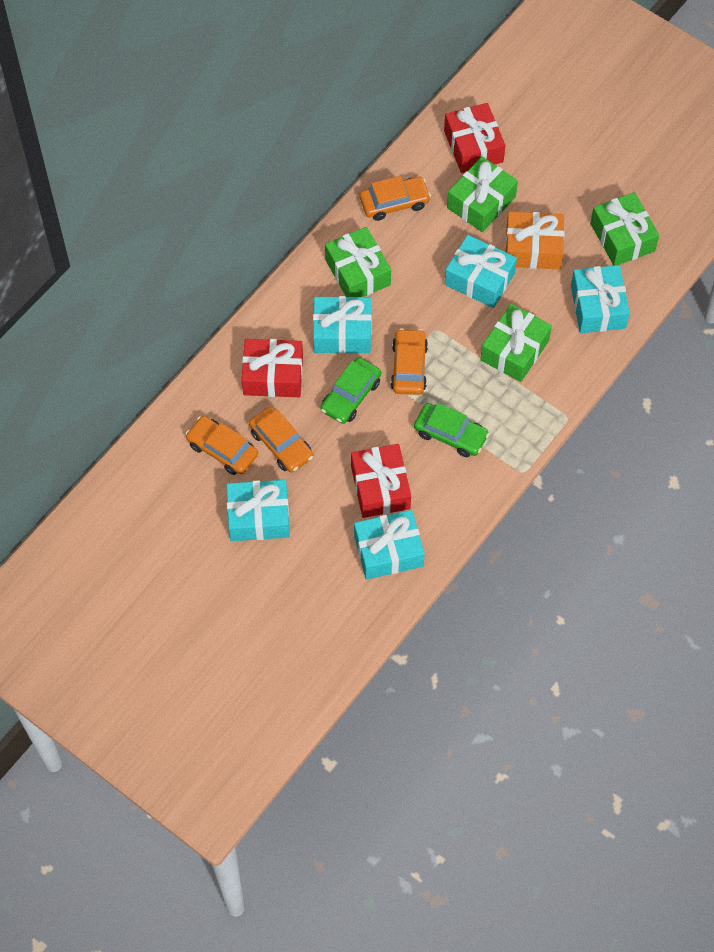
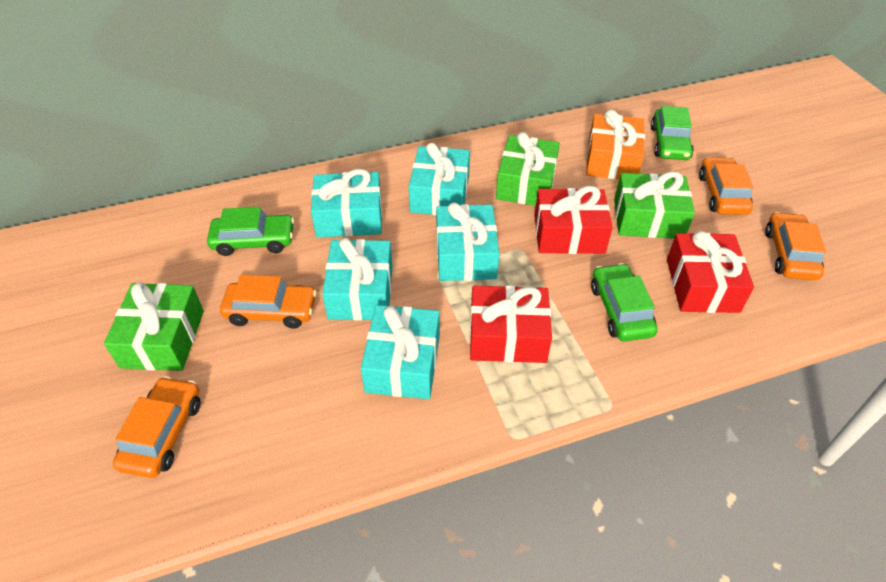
green car: [320,357,381,424] [414,403,489,457] = 2 -> [207,207,294,256] [591,263,658,341] [651,106,694,160] = 3
green gift: [325,227,391,297] [447,156,518,232] [480,304,552,382] [590,192,659,266] = 4 -> [104,282,204,371] [496,132,560,206] [614,171,695,239] = 3

